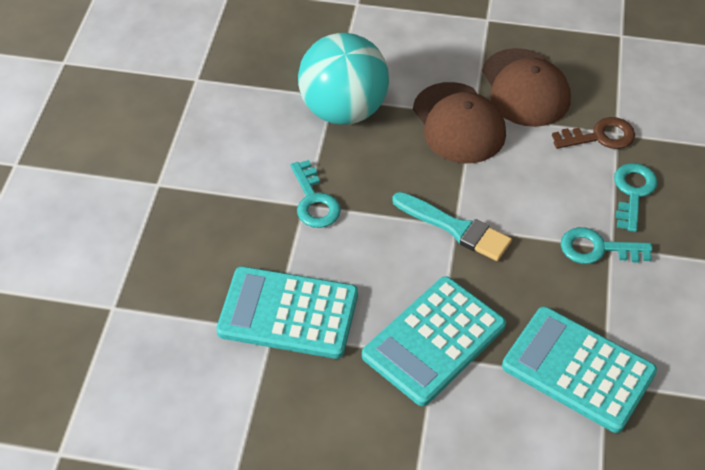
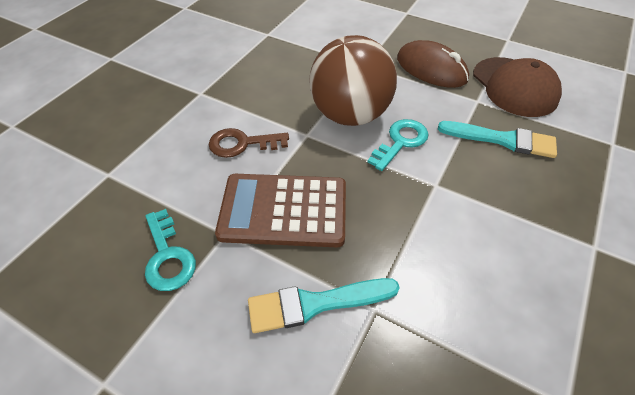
brown ball: none = 0 -> [309,35,397,126] = 1
brown calculator: none = 0 -> [215,174,346,247] = 1
brown cap: [413,82,506,163] [482,48,571,127] = 2 -> [473,57,562,117] = 1
brown mouse: none = 0 -> [397,40,469,88] = 1
turquoise ball: [298,33,389,125] = 1 -> none = 0
turquoise brush: [392,192,512,261] = 1 -> [248,278,400,333] [438,121,557,158] = 2
turquoise calculator: [216,266,358,359] [362,276,506,406] [502,307,657,433] = 3 -> none = 0
turquoise key: [291,160,341,228] [561,227,653,264] [614,163,657,232] = 3 -> [145,209,196,291] [368,119,428,171] = 2

